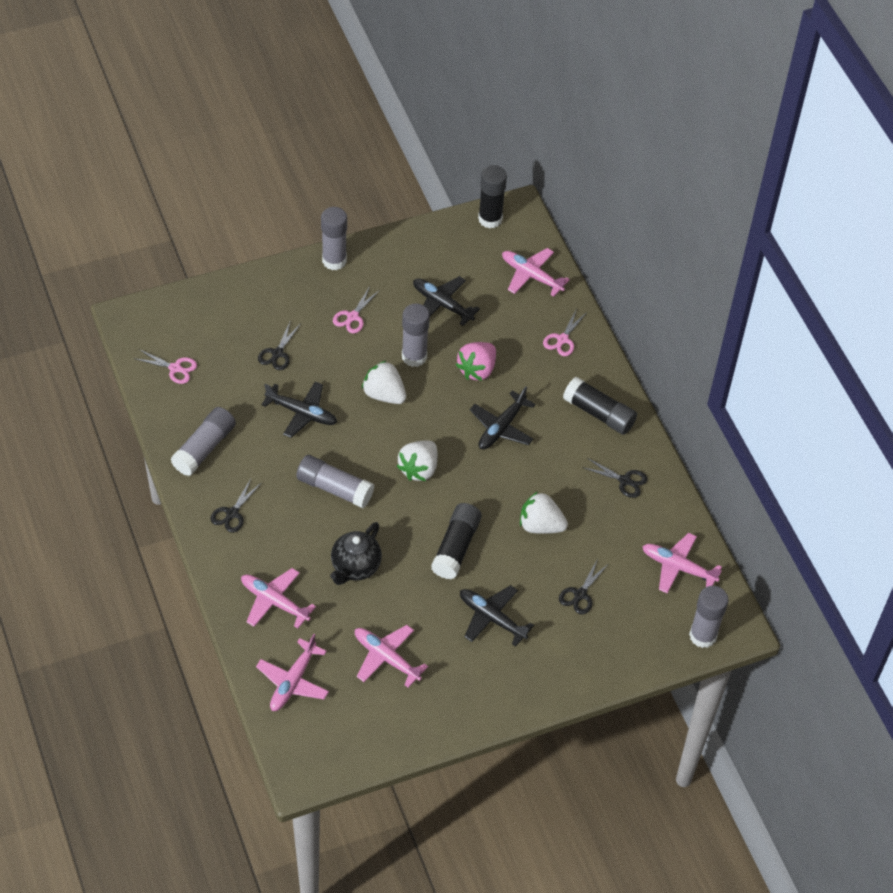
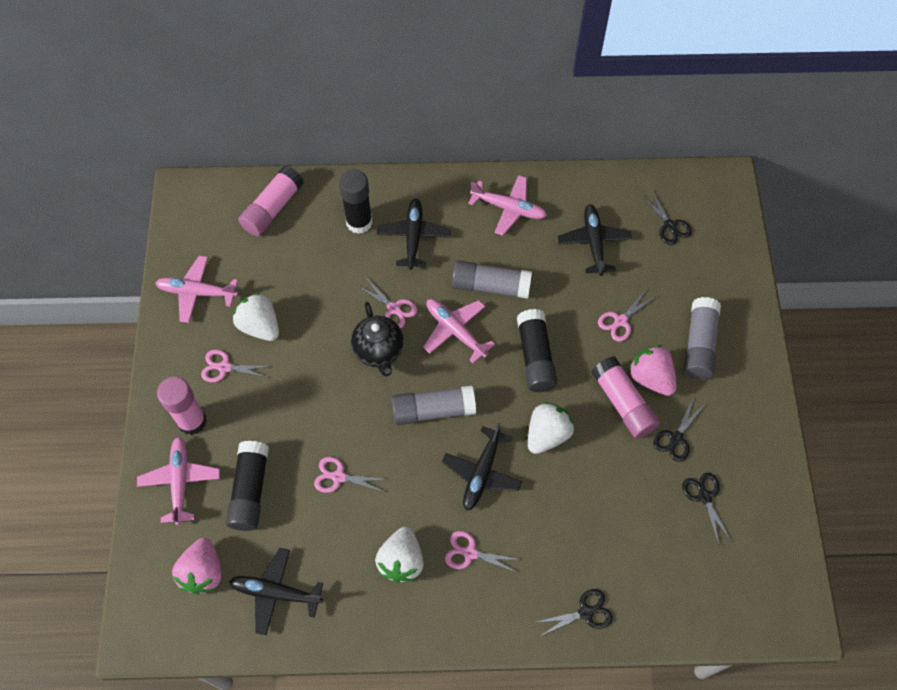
grey glue stick: [171,407,236,476] [296,455,374,508] [321,207,347,270] [402,304,430,367] [689,586,728,648] = 5 -> [391,385,476,425] [452,260,532,299] [684,297,721,379] = 3
pink glue stick: none = 0 -> [157,377,207,435] [238,166,304,236] [591,356,660,439] = 3
pink plane: [241,568,316,628] [256,634,329,711] [355,625,428,688] [502,248,570,297] [642,533,722,594] = 5 -> [137,437,220,525] [155,256,238,323] [423,299,495,364] [468,175,547,236] = 4
pink scissors: [134,349,197,384] [333,286,380,333] [543,308,587,356] = 3 -> [201,350,273,382] [314,457,389,493] [358,278,417,328] [445,531,522,573] [598,289,656,342] = 5
pink strawberry: [456,342,496,381] = 1 -> [172,538,222,595] [628,345,677,396] = 2

